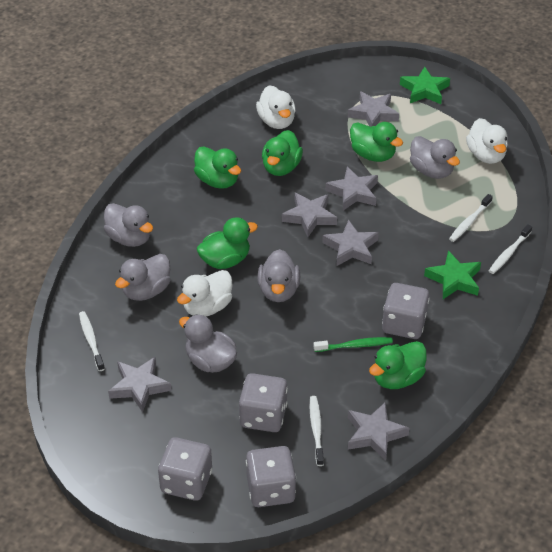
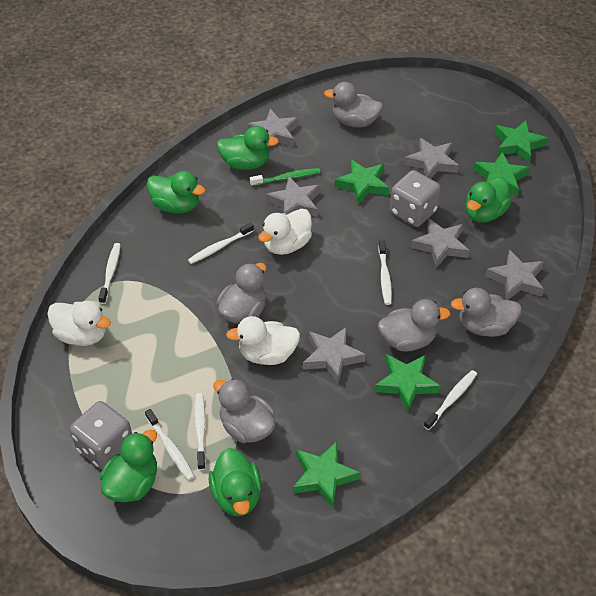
green star: [400,67,450,104] [424,251,481,299] = 2 -> [293,441,360,508] [335,159,389,205] [374,354,440,412] [473,152,530,196] [495,120,548,163] = 5
grey dice: [158,437,212,501] [239,373,288,432] [246,446,296,507] [382,283,430,339] = 4 -> [70,401,132,470] [390,170,441,227] = 2
white toothbrush: [79,311,105,371] [310,396,324,466] [449,194,493,242] [489,224,532,274] = 4 -> [99,243,121,304] [145,409,195,480] [188,222,254,264] [194,393,206,470] [378,240,392,305] [424,370,477,430] = 6

